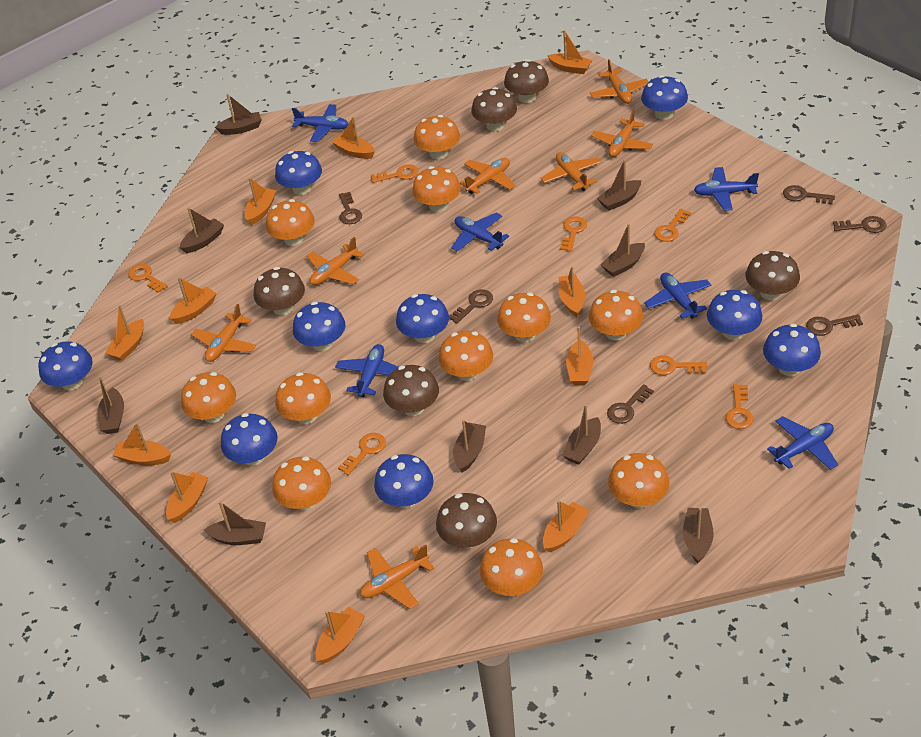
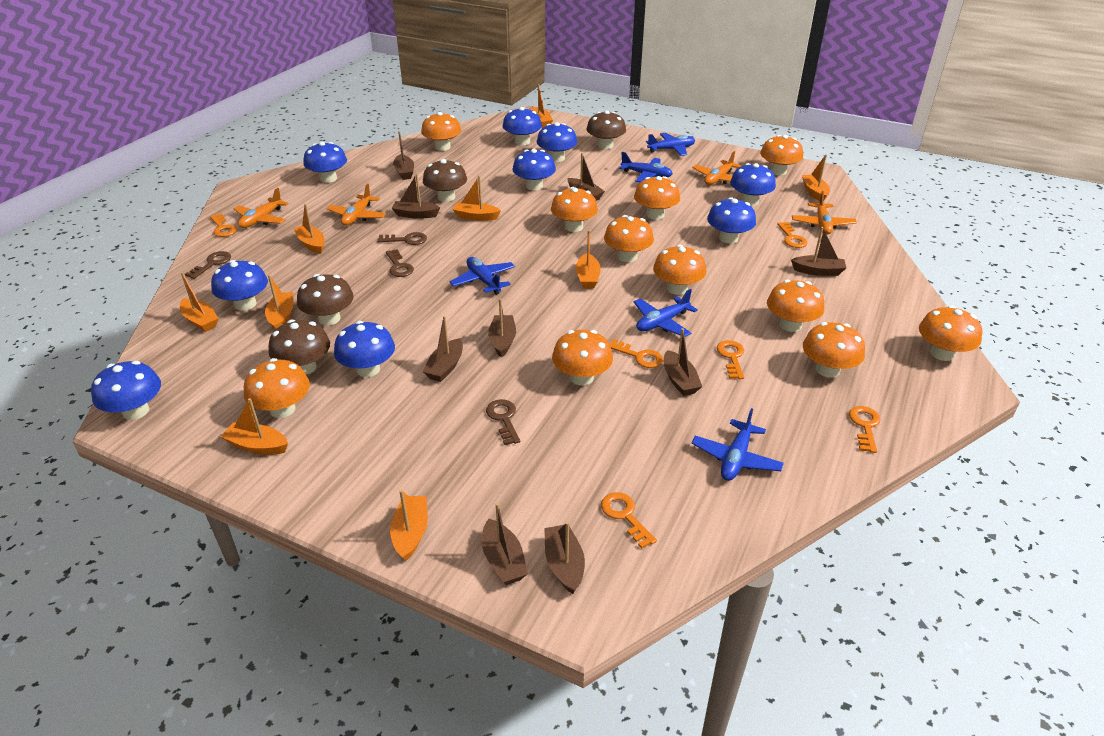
blue plane: [292,104,348,142] [335,344,398,397] [451,213,509,252] [644,272,712,319] [694,167,759,211] [767,416,838,470] = 6 -> [450,257,515,295] [619,152,673,182] [634,289,698,337] [646,133,695,156] [692,408,784,481] = 5
brown key: [339,192,362,224] [449,289,493,324] [607,384,654,424] [783,185,835,205] [806,314,863,336] [833,216,887,233] = 6 -> [185,251,231,279] [377,232,427,245] [386,249,414,277] [486,399,520,445] = 4
brown mushroom: [254,267,305,315] [383,365,439,416] [436,493,497,548] [471,87,517,131] [504,59,549,103] [745,251,800,300] = 6 -> [268,320,330,374] [297,274,354,325] [423,159,467,202] [586,110,626,149] = 4
orange boat: [105,305,144,361] [113,422,171,466] [166,471,208,523] [170,277,217,324] [245,177,276,225] [316,607,365,664] [332,116,375,159] [543,500,589,552] [548,30,592,74] [559,266,585,317] [566,326,593,385] = 11 -> [180,272,218,332] [221,398,288,455] [265,275,294,330] [293,204,324,254] [390,490,428,561] [452,176,501,221] [530,84,553,128] [576,230,601,289] [802,155,830,201] = 9
orange key: [128,264,168,293] [338,433,386,475] [371,164,419,183] [560,217,587,252] [650,355,707,375] [654,209,691,242] [726,384,753,429] = 7 -> [210,214,237,237] [601,492,657,549] [609,339,663,368] [717,340,744,379] [777,222,808,248] [849,406,881,453] = 6
orange plane: [191,304,256,362] [307,237,364,285] [360,544,434,609] [459,158,515,194] [540,152,601,191] [590,59,649,104] [591,109,653,157] = 7 -> [234,188,289,228] [327,184,386,226] [692,151,742,185] [792,191,857,234] = 4

